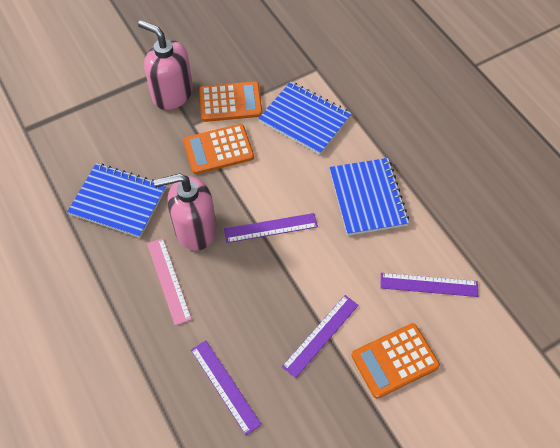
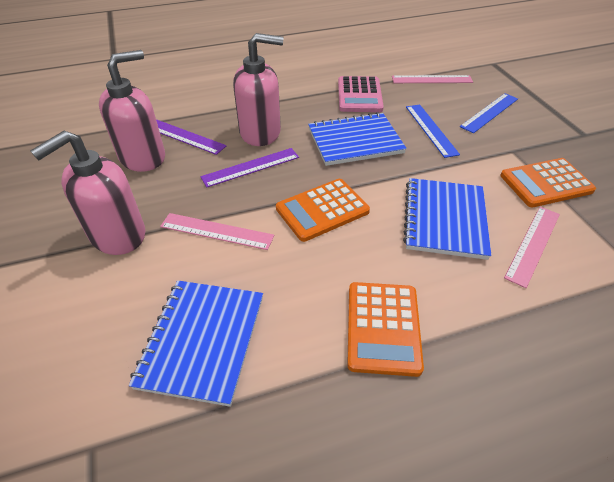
blue ruler: none = 0 -> [406,104,460,158] [460,93,518,133] = 2
pink calculator: none = 0 -> [338,76,384,112] = 1
pink ruler: [147,238,192,326] = 1 -> [160,213,274,250] [392,75,473,83] [504,207,560,288] = 3
pink soap dispenser: [138,20,193,110] [154,173,217,251] = 2 -> [31,131,145,255] [99,50,165,172] [233,33,283,146] = 3
purple ruler: [191,340,262,435] [224,213,318,243] [282,295,359,378] [380,273,478,297] = 4 -> [156,119,227,155] [200,148,299,187] = 2

